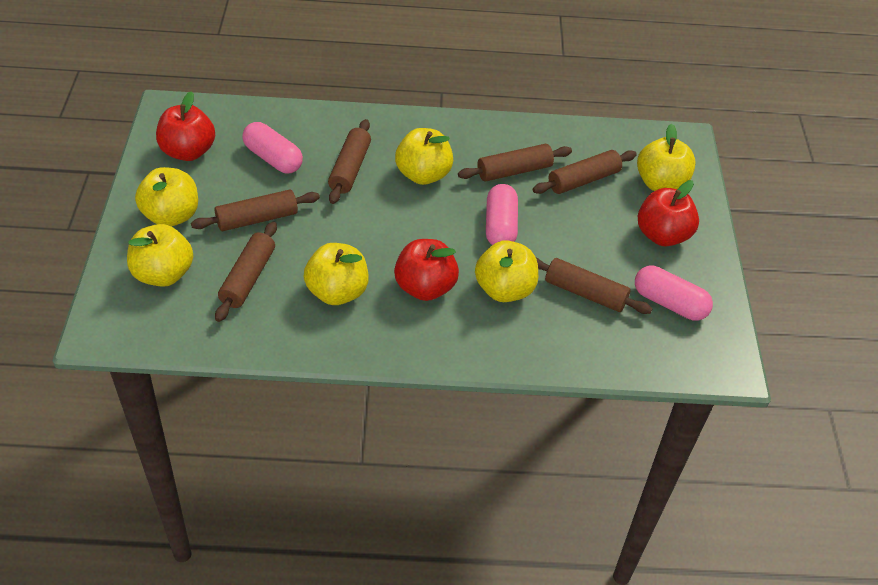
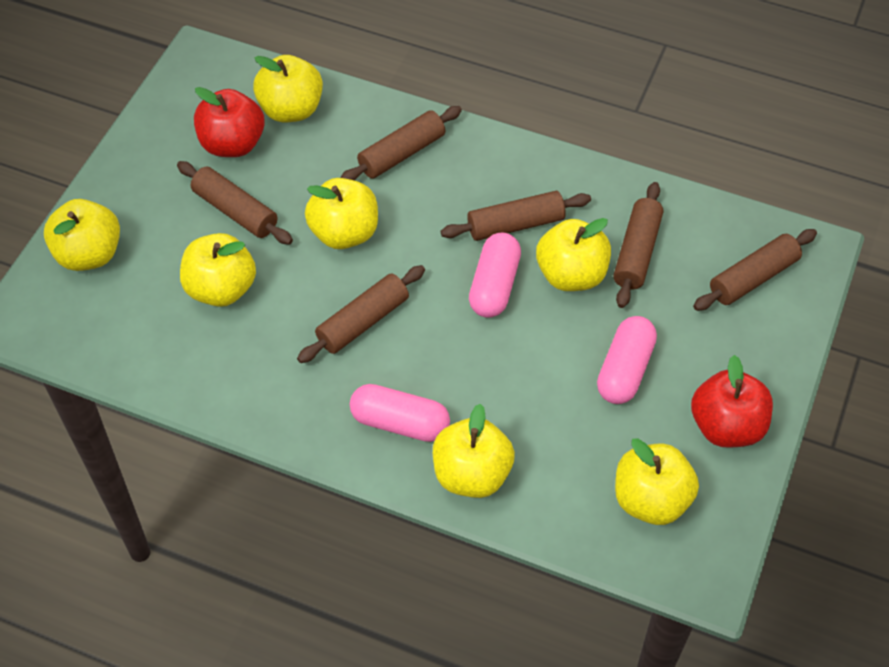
red apple: [156,91,215,161] [394,239,459,301] [638,180,699,246] = 3 -> [194,87,265,157] [691,355,773,448] = 2
yellow apple: [127,224,193,287] [135,167,198,227] [303,243,369,305] [395,128,453,185] [475,240,538,302] [637,124,696,191] = 6 -> [44,199,120,271] [180,233,256,307] [253,55,323,122] [305,178,378,249] [433,404,515,498] [536,218,611,291] [615,438,699,525] = 7

